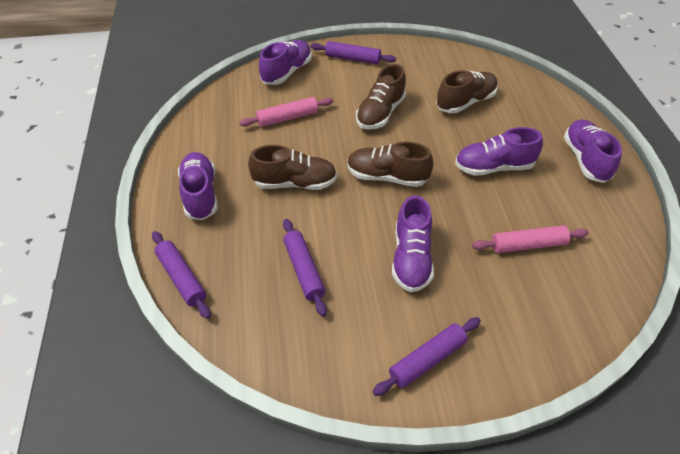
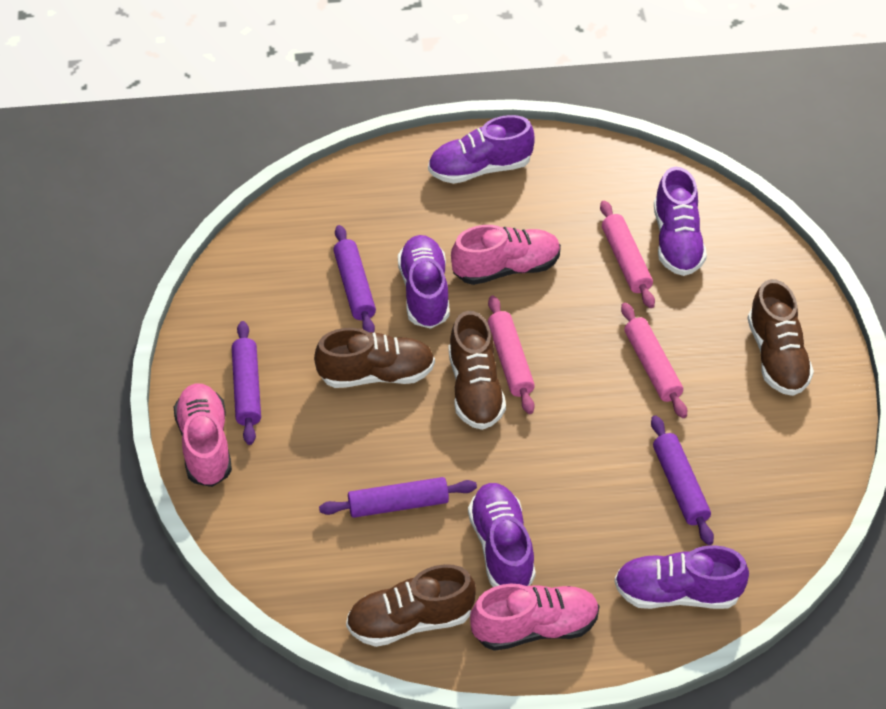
pink rolling pin: [239,97,333,127] [472,225,588,253] = 2 -> [488,296,535,414] [600,201,655,308] [621,303,687,418] = 3
pink shoe: none = 0 -> [174,384,232,487] [451,225,561,285] [470,584,600,651] = 3

